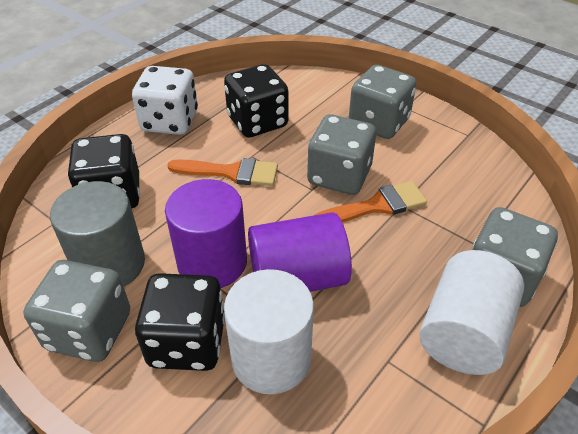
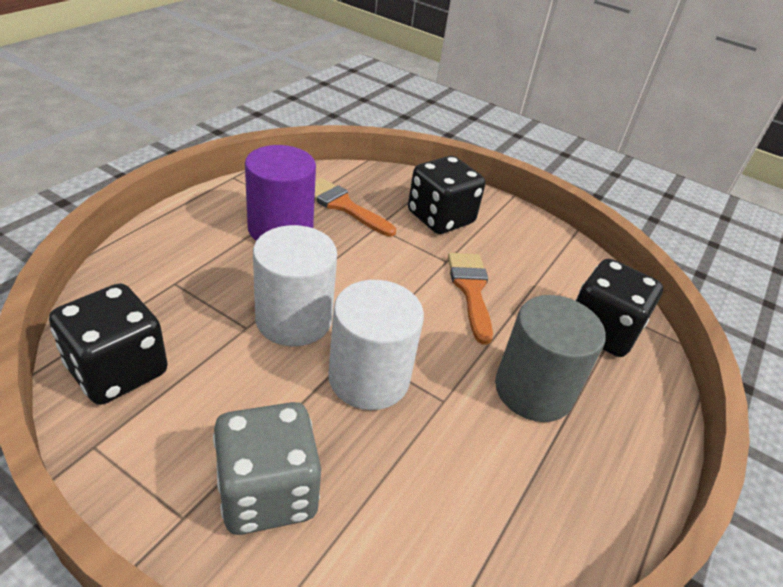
grey dice: [23,260,130,362] [307,114,376,195] [349,65,417,139] [473,207,558,307] = 4 -> [213,402,321,535] = 1
purple cylinder: [165,179,247,288] [248,212,352,292] = 2 -> [245,145,316,241] = 1
white dice: [132,66,198,135] = 1 -> none = 0

